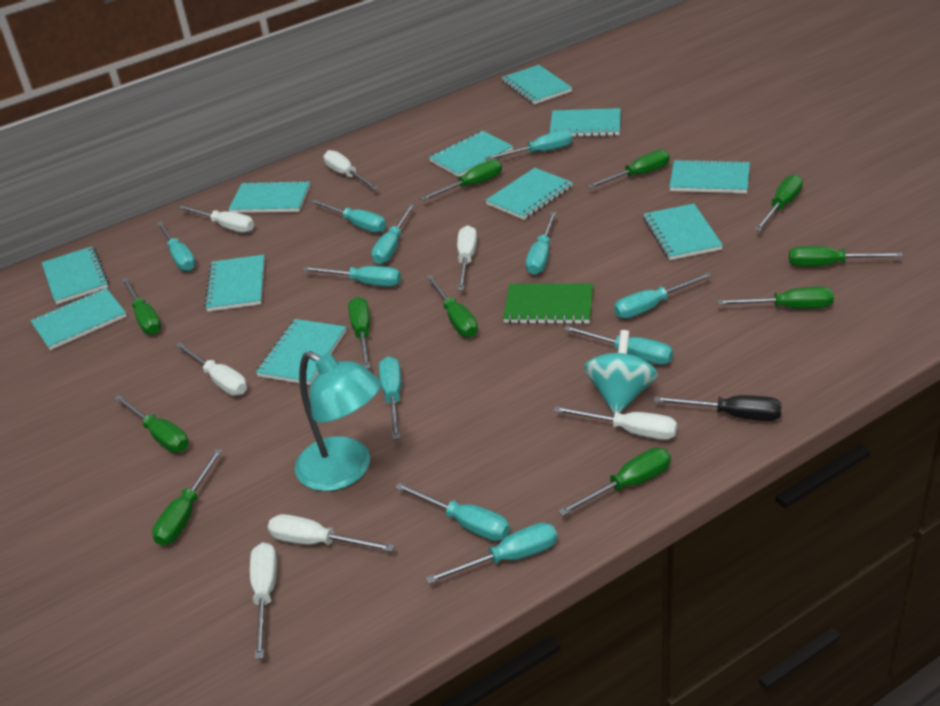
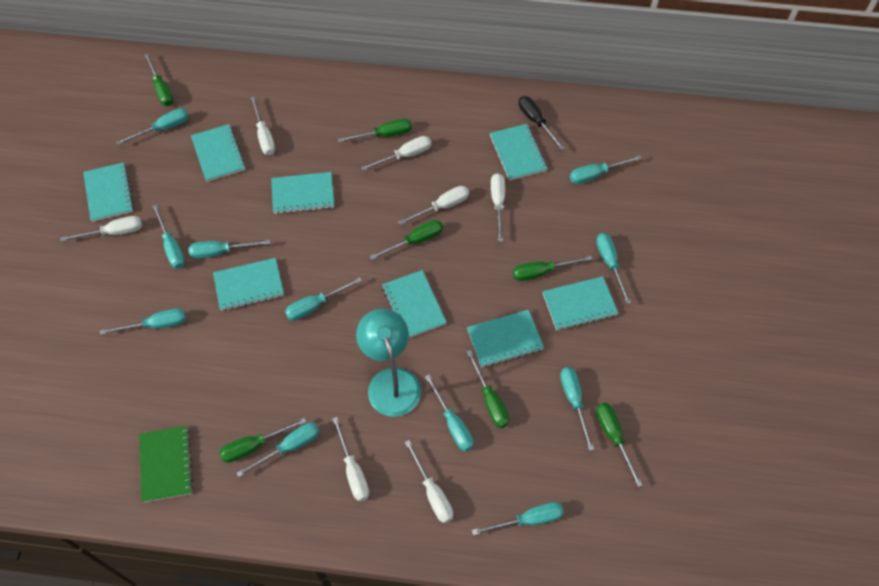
green screwdriver: [114,395,189,453] [122,278,161,335] [152,449,222,546] [348,297,371,369] [420,159,502,201] [426,275,478,337] [558,448,671,516] [587,150,670,189] [717,287,834,309] [754,174,803,231] [789,246,903,267] = 11 -> [144,53,174,106] [219,418,306,463] [338,119,412,143] [370,220,443,260] [466,350,509,428] [513,256,593,281] [596,403,642,487] = 7
turquoise notebook: [30,288,127,350] [42,246,109,304] [204,255,265,312] [228,180,310,213] [256,319,346,385] [429,131,513,177] [485,168,573,220] [502,65,572,105] [549,108,621,137] [643,204,723,260] [669,159,750,193] = 11 -> [83,162,134,222] [191,124,246,182] [213,258,284,311] [271,172,334,214] [382,270,447,338] [467,310,544,367] [490,124,547,181] [542,276,618,330] = 8
turquoise spinning top: [584,330,658,415] = 1 -> none = 0

